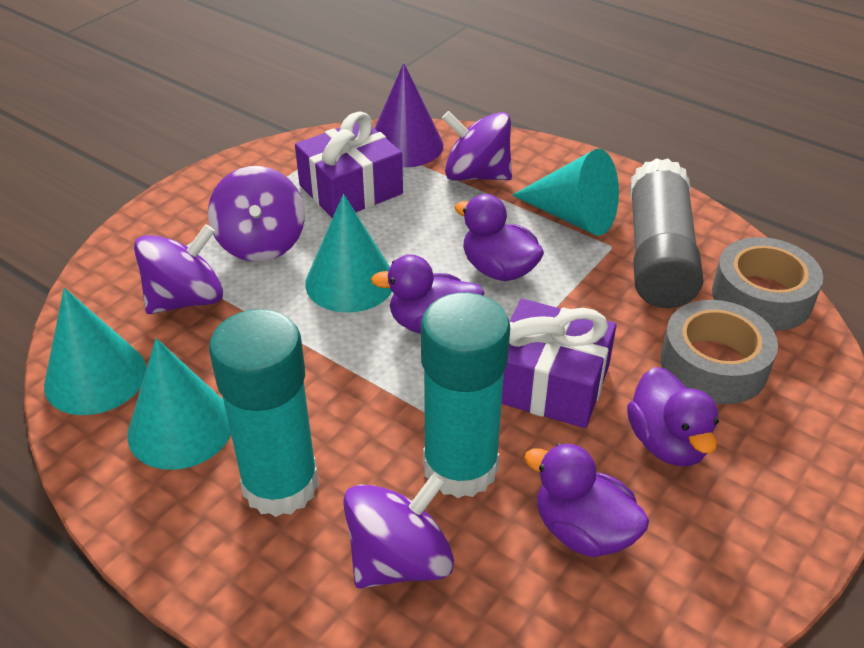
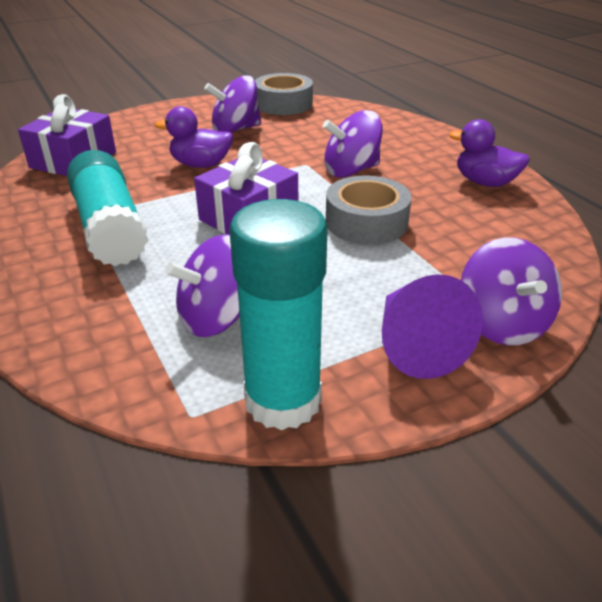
grey glue stick: [630,158,703,308] = 1 -> none = 0
purple duck: [371,255,484,334] [455,194,544,281] [524,443,649,557] [627,367,719,466] = 4 -> [155,106,233,168] [449,119,530,187] = 2
turquoise cone: [44,288,146,415] [127,338,231,470] [305,194,392,313] [512,149,619,236] = 4 -> none = 0

